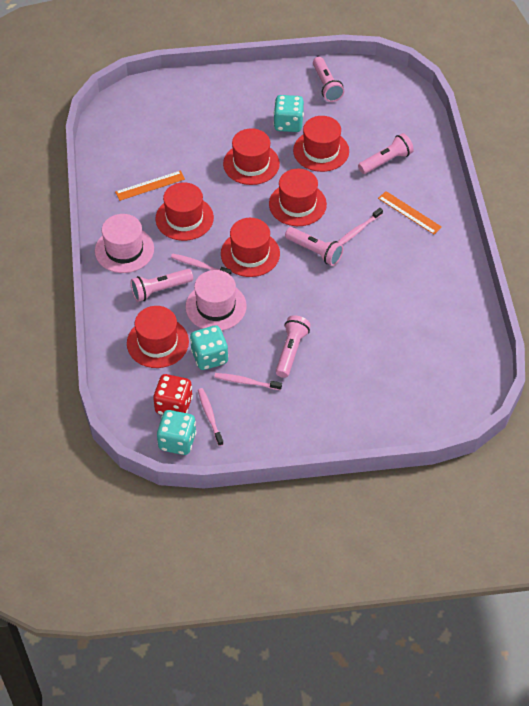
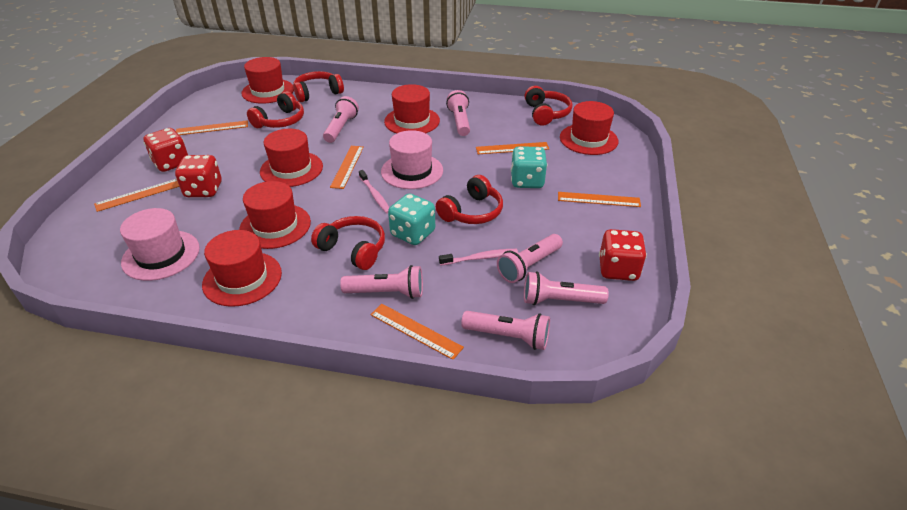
orange ruler: [115,171,185,201] [378,191,442,234] = 2 -> [94,179,179,212] [176,120,248,135] [330,146,364,189] [370,304,464,359] [476,142,549,154] [558,192,641,207] = 6
pink flashlight: [131,269,193,302] [276,315,311,378] [285,227,343,266] [313,57,344,102] [358,133,414,174] = 5 -> [323,96,359,143] [340,265,423,299] [446,90,470,136] [461,311,550,350] [497,234,563,283] [524,271,609,305] = 6
pink toothbrush: [171,254,231,275] [198,388,224,446] [214,373,282,390] [338,208,383,245] = 4 -> [359,170,389,214] [439,249,518,266] = 2
red dice: [153,374,193,415] = 1 -> [143,128,188,172] [175,155,222,197] [599,229,647,281] = 3
red headphones: none = 0 -> [247,91,304,128] [293,71,344,102] [311,216,385,270] [436,175,503,224] [524,86,573,126] = 5
turquoise dice: [157,410,197,455] [190,325,228,370] [273,95,304,132] = 3 -> [388,193,435,245] [511,146,547,188] = 2

